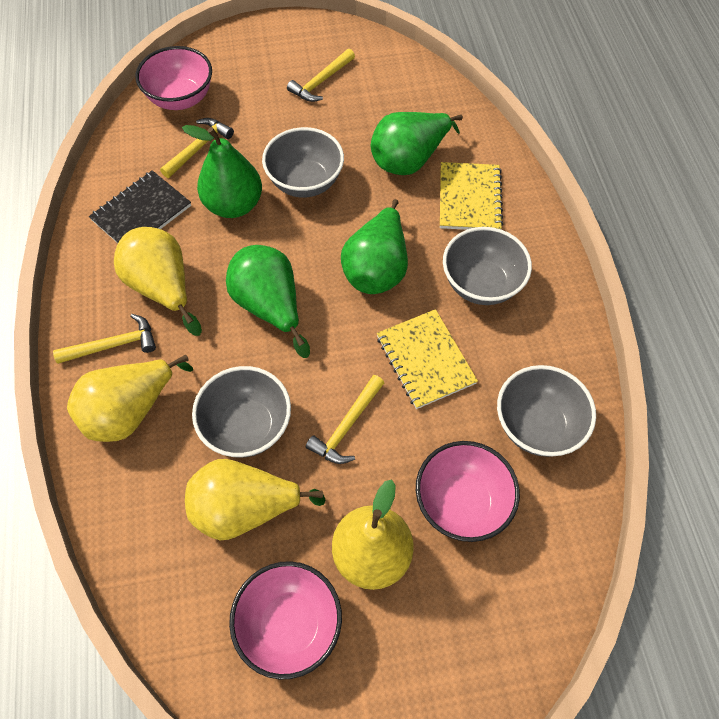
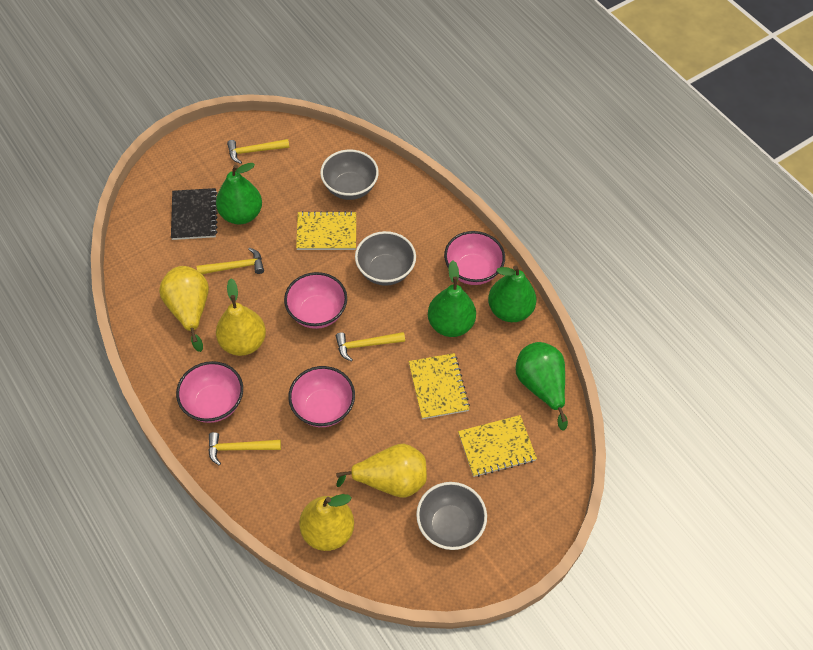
grey bowl: [192,366,291,457] [262,127,344,198] [443,227,532,305] [497,365,596,457] = 4 -> [320,150,379,200] [355,231,416,286] [416,482,487,550] = 3
pink bowl: [136,46,212,110] [229,561,342,680] [416,441,520,542] = 3 -> [176,361,243,423] [284,272,347,329] [288,366,355,427] [444,231,505,285] = 4
yellow notebook: [377,309,478,409] [440,162,503,230] = 2 -> [296,211,356,250] [409,353,470,419] [458,415,537,477] = 3

